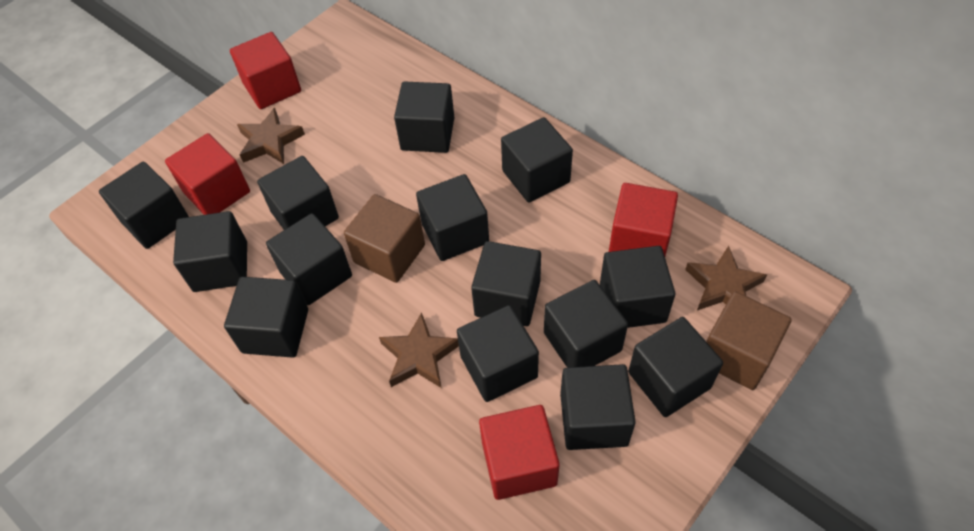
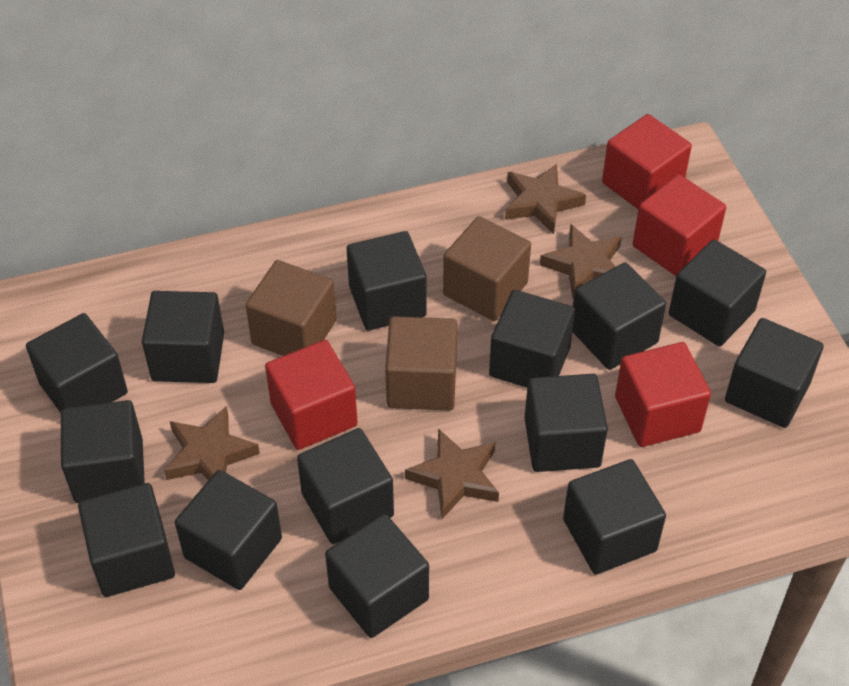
brown cube: [344,194,425,283] [706,291,792,390] = 2 -> [246,260,336,356] [385,316,457,411] [443,216,531,321] = 3
brown star: [237,108,305,164] [379,312,459,388] [685,246,767,310] = 3 -> [164,406,260,481] [405,429,499,519] [505,164,586,234] [540,224,622,299] = 4

